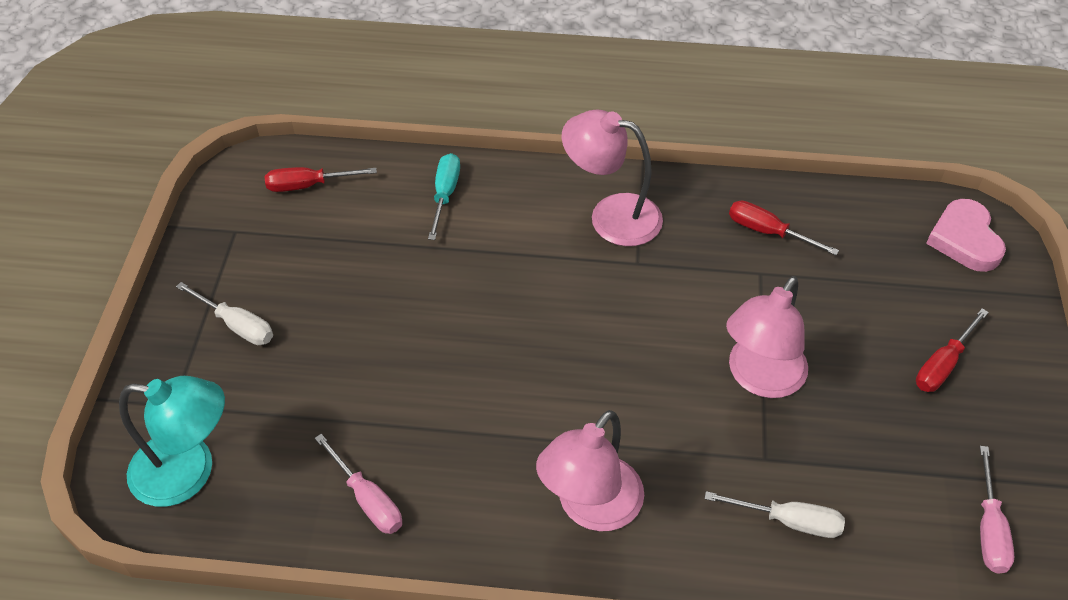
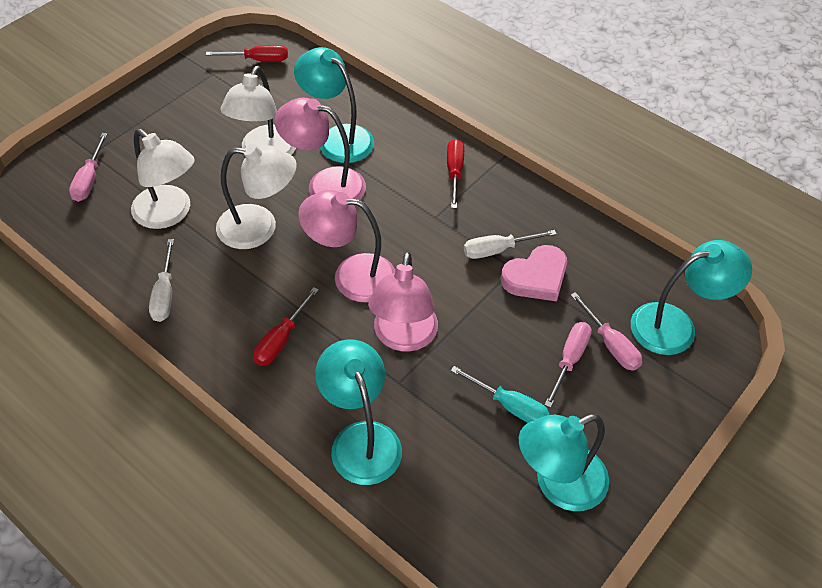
pink screwdriver: [315,434,402,534] [980,446,1014,573] = 2 -> [69,133,108,202] [545,322,592,408] [570,292,643,371] = 3
turquoise lamp: [119,376,225,507] = 1 -> [294,47,374,163] [315,339,402,485] [519,414,609,511] [631,240,752,355] = 4
white lamp: none = 0 -> [131,129,195,229] [216,144,297,249] [220,66,296,155] = 3

